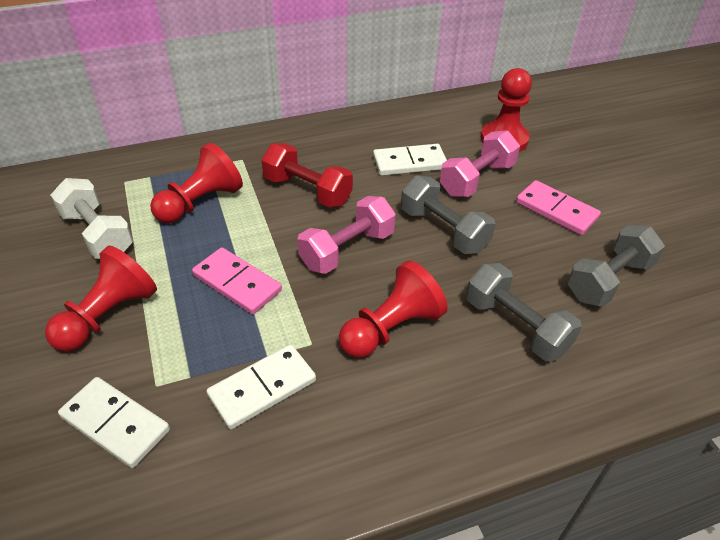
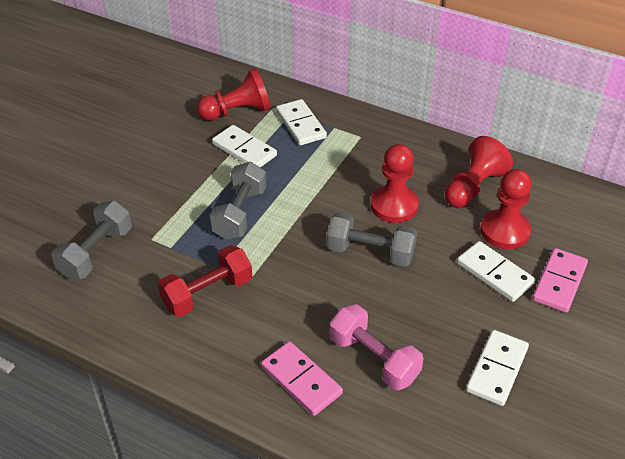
pink dumbbell: [297,196,396,274] [440,130,520,197] = 2 -> [329,304,424,391] = 1
white domino: [58,377,170,468] [206,344,316,430] [373,144,447,176] = 3 -> [212,125,277,168] [276,99,327,145] [457,241,535,302] [466,330,529,406] = 4
white dumbbell: [50,178,133,259] = 1 -> none = 0

